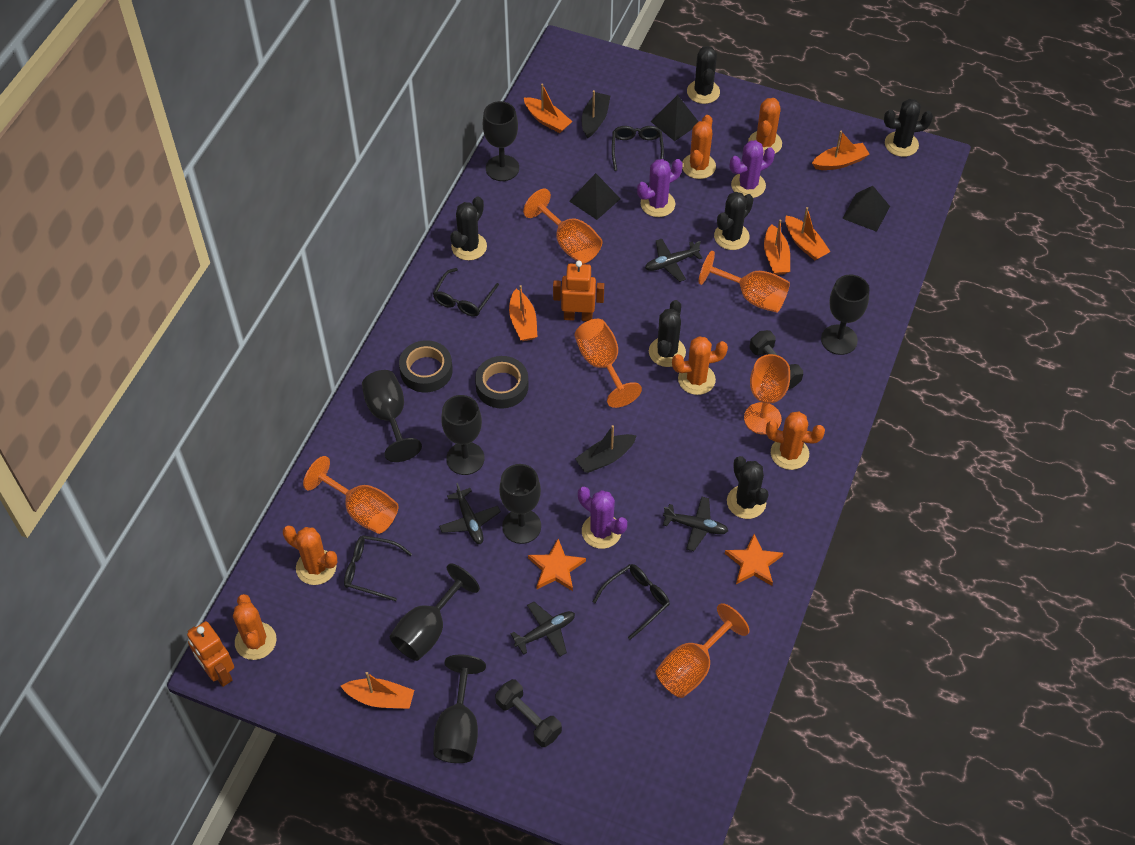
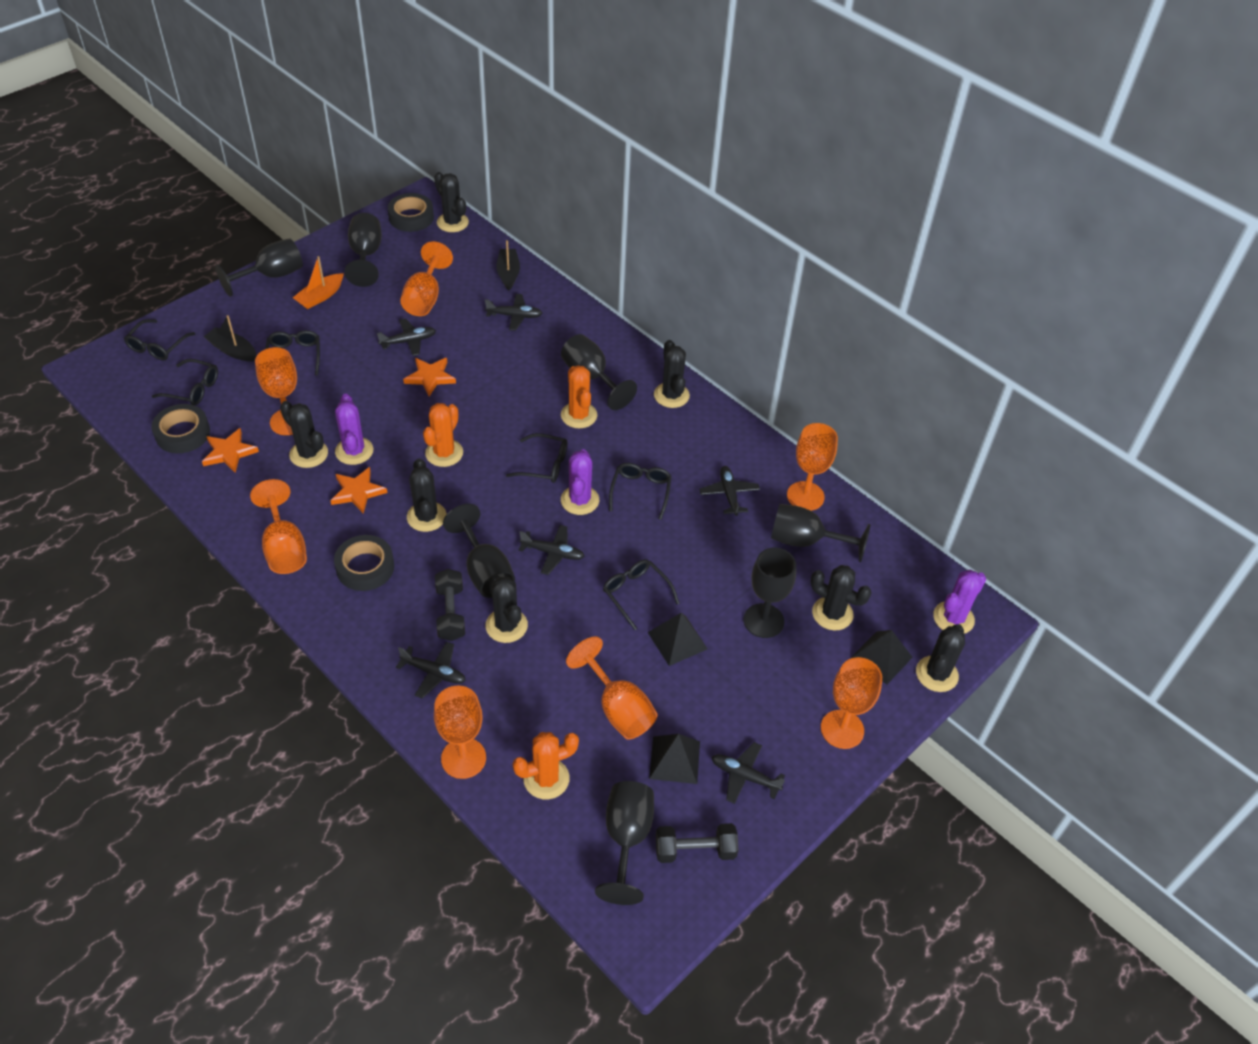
black cactus: [450,196,487,261] [649,300,686,367] [687,46,720,104] [714,192,754,250] [727,456,769,519] [884,99,933,157] = 6 -> [280,401,328,468] [407,458,446,532] [434,172,469,232] [485,574,528,643] [654,340,690,408] [811,565,872,631] [916,624,965,692] = 7
black glasses: [344,535,412,601] [433,268,499,317] [593,564,670,640] [612,126,664,171] = 4 -> [124,319,195,360] [152,359,218,405] [265,330,320,375] [506,433,567,483] [603,559,680,630] [609,463,672,520] = 6
black plane: [439,483,501,544] [511,602,575,657] [645,239,702,282] [663,497,728,551] = 4 -> [377,318,436,356] [396,642,466,699] [485,294,543,331] [518,525,585,575] [699,466,760,516] [712,742,785,804] = 6
black tape: [399,340,453,393] [475,356,529,409] = 2 -> [151,404,210,453] [334,535,394,591] [388,193,434,232] = 3
orange boat: [341,672,414,709] [509,285,537,341] [524,83,572,133] [764,219,790,275] [785,207,831,261] [812,131,869,170] = 6 -> [293,256,344,309] = 1
orange cactus: [233,594,277,660] [283,525,337,585] [672,336,728,395] [682,115,716,179] [748,98,782,156] [766,412,825,470] = 6 -> [423,403,463,467] [513,732,579,799] [561,365,597,428] = 3
orange goblet: [303,456,399,534] [523,189,602,264] [575,319,642,408] [656,603,749,698] [699,251,790,313] [744,354,790,435] = 6 -> [250,479,307,574] [255,347,297,435] [400,241,453,316] [434,686,486,779] [566,637,658,740] [787,423,838,511] [821,657,882,749] = 7
orange robot: [187,621,234,687] [553,261,604,321] = 2 -> none = 0
orange star: [528,539,586,591] [725,534,783,586] = 2 -> [202,428,259,473] [330,467,387,514] [403,358,456,396] = 3

